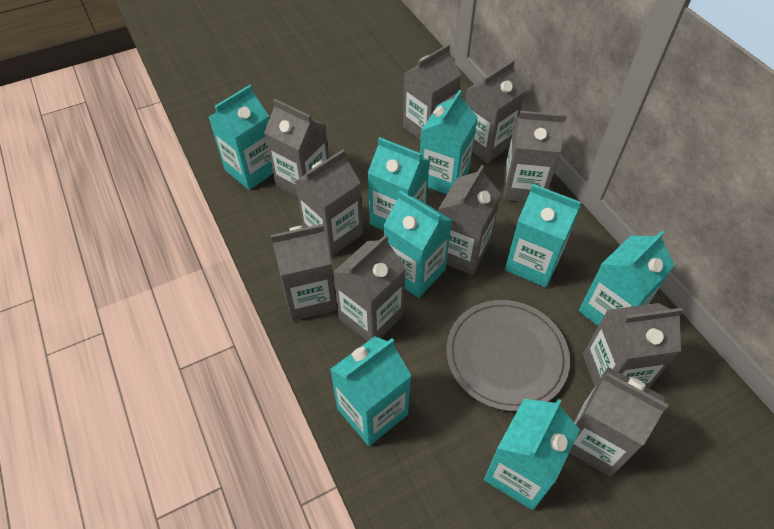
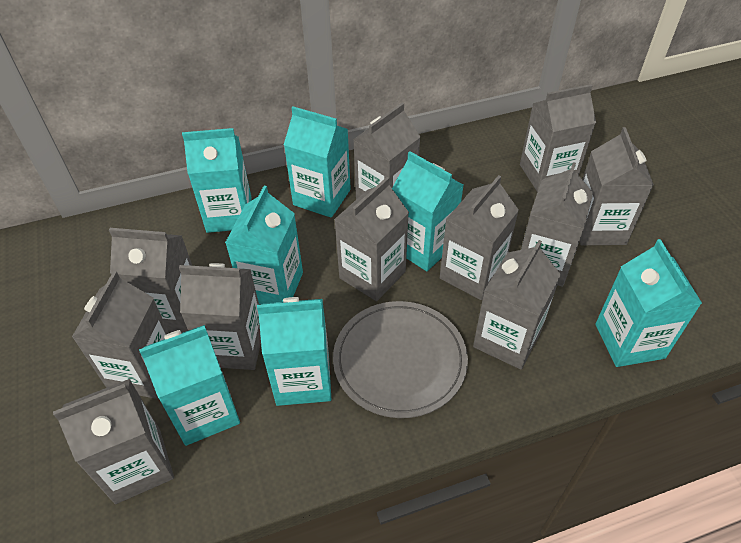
grey carton: [264,99,329,197] [271,224,337,321] [295,150,363,257] [333,235,406,341] [403,44,461,141] [438,165,501,275] [465,60,525,163] [503,111,567,202] [569,367,668,477] [583,303,683,388] = 10 -> [53,379,174,504] [72,271,169,399] [109,228,192,333] [179,263,261,370] [334,177,409,301] [353,103,421,199] [440,175,519,300] [473,240,561,369] [520,84,596,192] [521,162,593,287] [580,127,654,245] = 11
turquoise carton: [209,85,273,190] [330,336,412,446] [368,137,430,230] [383,190,452,298] [420,90,478,194] [484,399,580,510] [505,184,581,288] [579,231,675,326] = 8 -> [139,325,240,446] [182,128,252,233] [225,186,303,304] [257,297,331,406] [284,106,351,218] [392,151,464,271] [595,239,702,367] = 7

